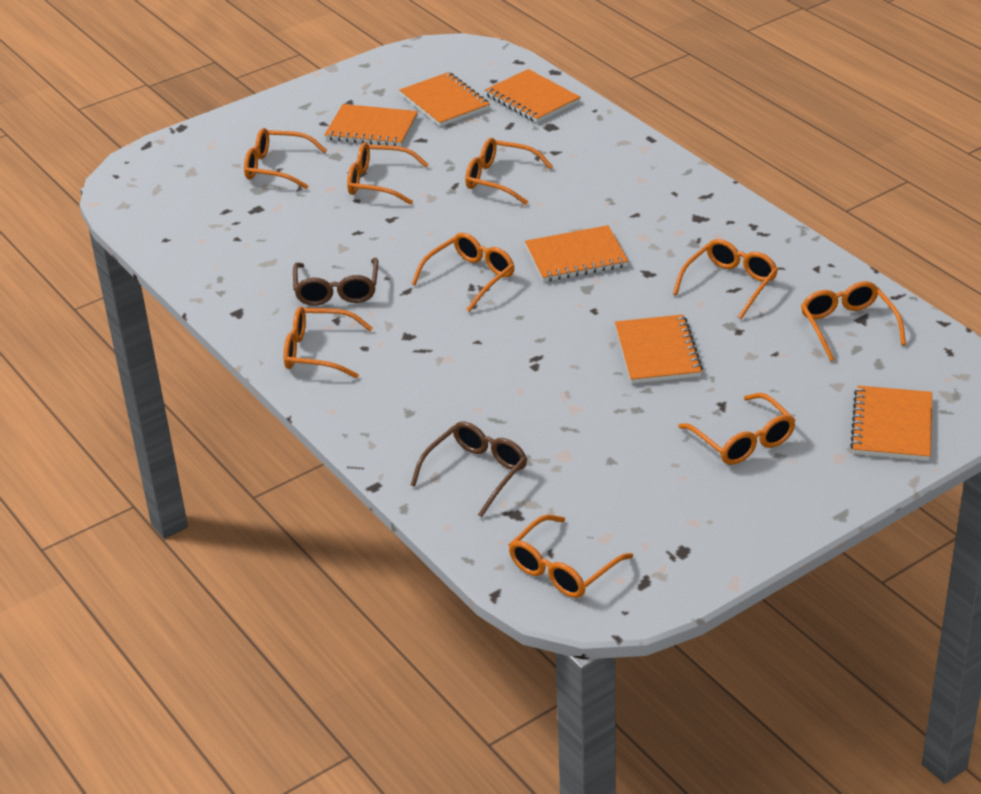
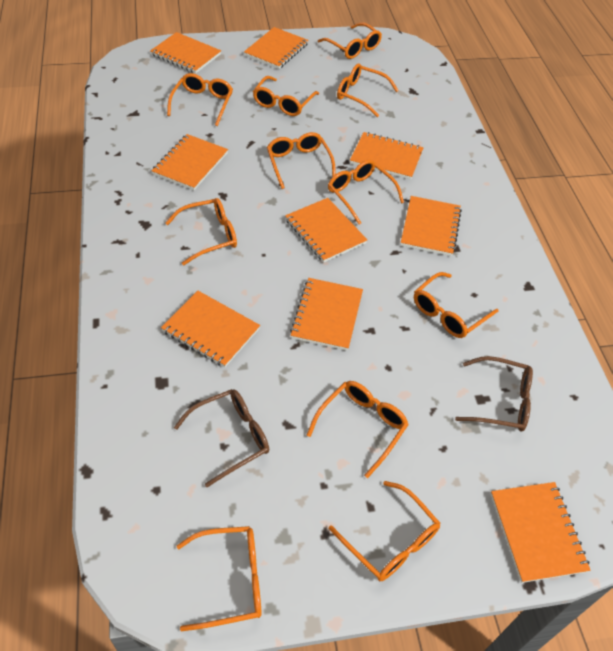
orange glasses: [244,128,327,189] [284,306,373,378] [347,142,429,205] [412,233,514,312] [465,138,553,205] [509,515,633,598] [673,239,778,319] [678,393,796,465] [801,281,906,361] = 9 -> [165,198,237,265] [167,73,233,126] [177,526,262,631] [253,76,319,116] [267,132,336,189] [307,381,409,478] [318,23,382,59] [328,160,404,224] [329,481,440,581] [337,63,399,117] [414,272,499,338] = 11
orange notebook: [324,104,418,147] [399,72,490,127] [485,69,580,123] [525,225,628,282] [615,314,703,384] [850,385,932,461] = 6 -> [150,32,221,73] [151,134,228,190] [161,291,260,367] [244,27,308,69] [285,198,367,263] [290,278,363,351] [350,132,423,180] [401,196,462,256] [491,482,591,583] = 9

